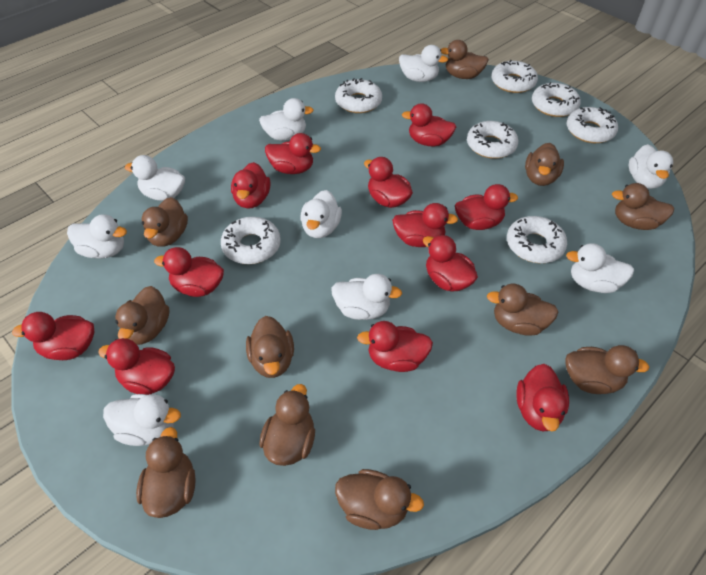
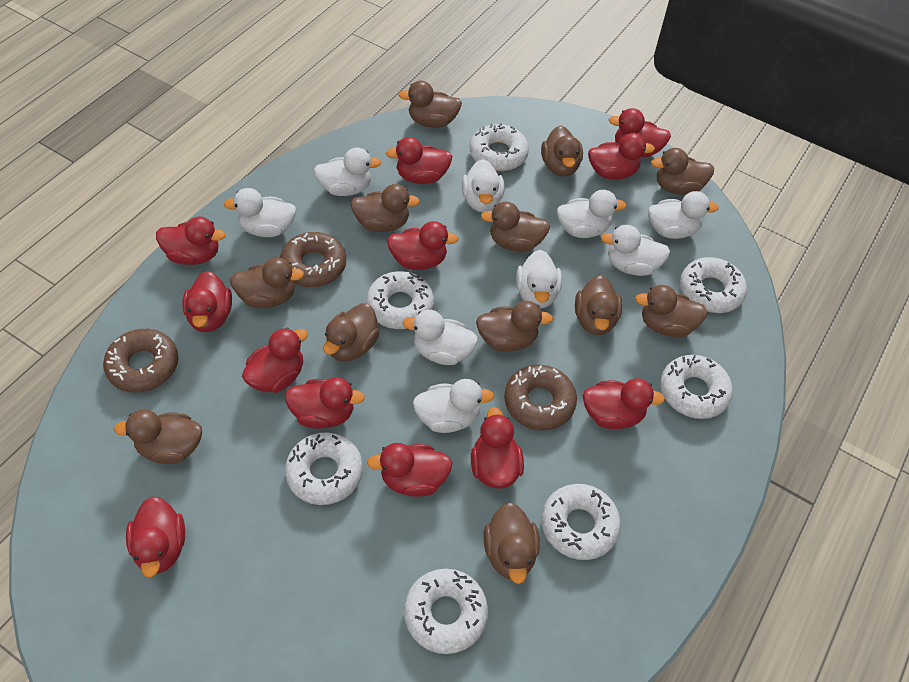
brown donut: none = 0 -> [103,329,178,392] [280,232,346,287] [504,365,577,430] = 3
brown duck: [115,286,169,345] [136,427,196,518] [141,197,188,247] [246,316,294,378] [259,384,315,466] [335,469,424,530] [441,40,489,79] [487,284,558,336] [525,143,564,186] [565,345,649,394] [612,183,674,230] = 11 -> [114,409,202,464] [230,257,304,308] [323,303,380,362] [350,184,420,232] [399,81,462,128] [476,301,553,352] [481,202,550,252] [484,502,540,584] [541,125,583,177] [575,275,622,335] [635,285,708,337] [651,148,714,195] = 12

